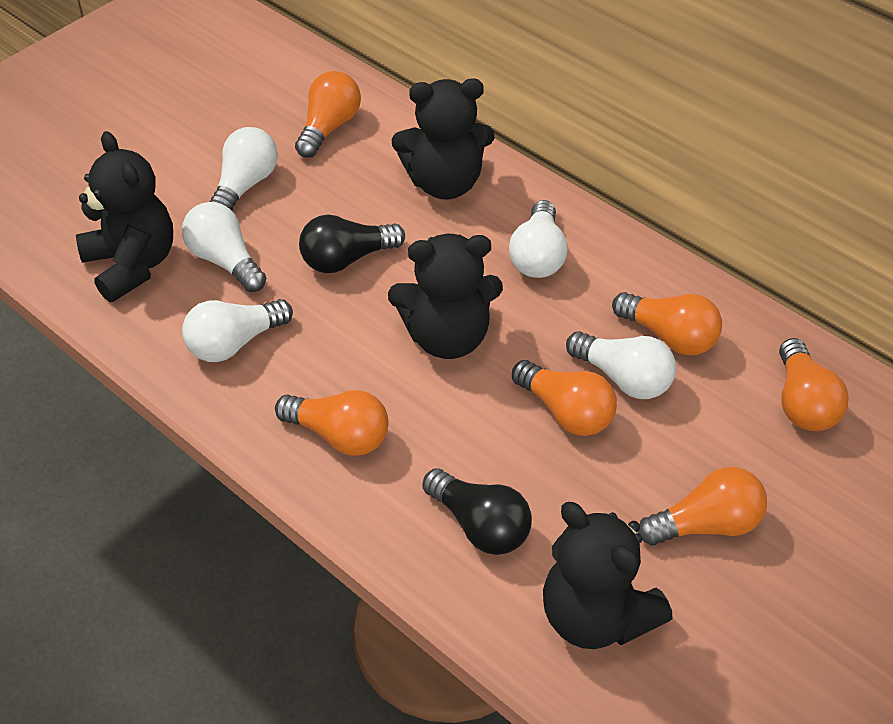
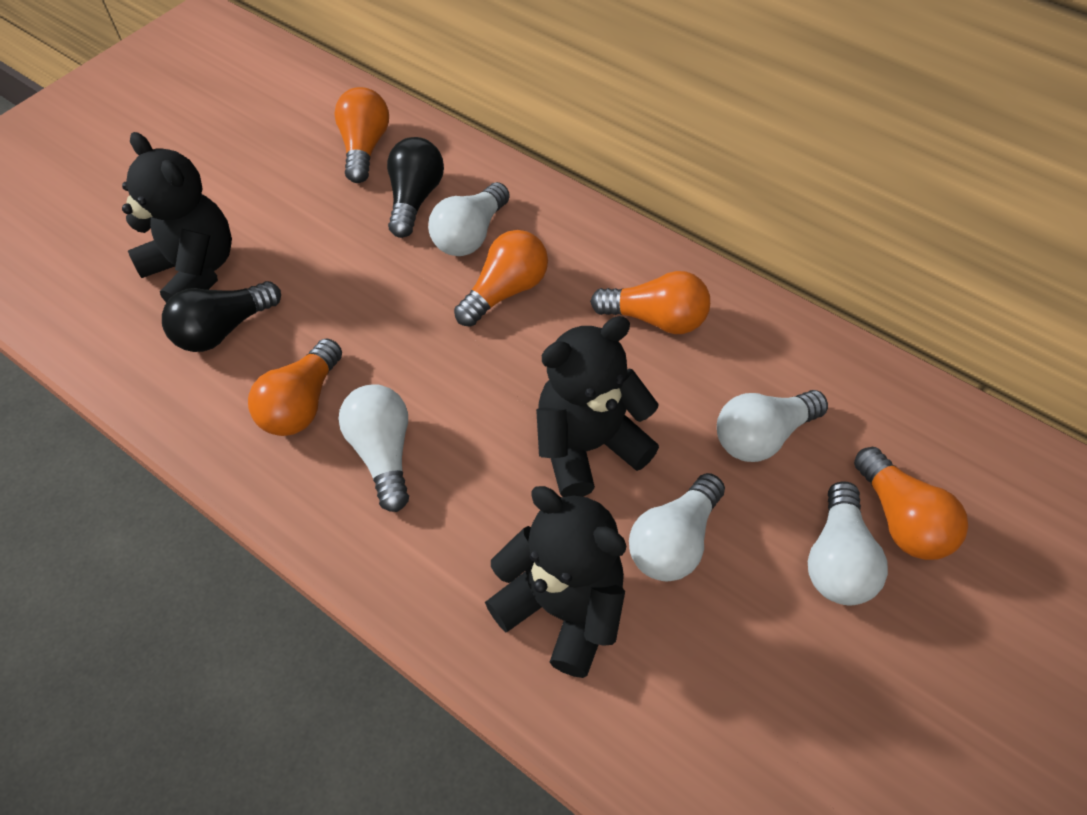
black teddy bear: [76,131,173,302] [388,234,503,359] [392,78,495,199] [543,502,673,649] = 4 -> [122,132,232,303] [485,486,626,678] [536,316,659,497] = 3
orange light bulb: [275,390,389,456] [295,71,361,158] [512,360,617,436] [612,292,722,356] [638,467,767,545] [779,338,849,431] = 6 -> [248,338,342,436] [334,87,389,183] [454,230,548,327] [590,271,710,334] [854,447,968,560] = 5

